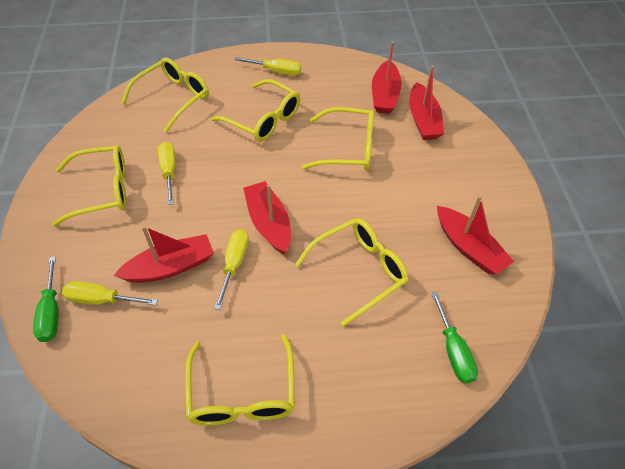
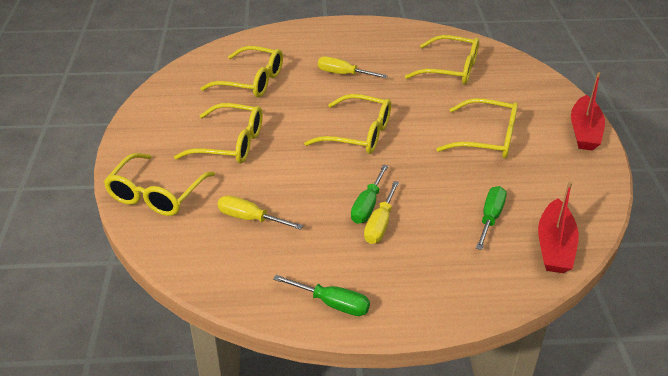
green screwdriver: [33,256,58,342] [431,291,478,383] = 2 -> [273,275,370,316] [351,164,389,224] [476,186,507,250] = 3
red boat: [114,226,214,283] [243,181,291,254] [372,41,402,114] [409,66,444,140] [437,196,514,274] = 5 -> [538,181,579,273] [571,72,605,151] = 2
yellow screwdriver: [62,281,158,305] [158,142,176,205] [214,229,249,310] [234,57,301,76] = 4 -> [218,195,303,230] [318,57,388,78] [364,181,399,244] = 3

